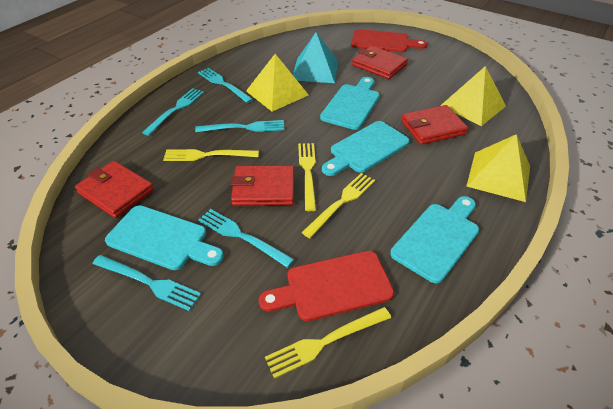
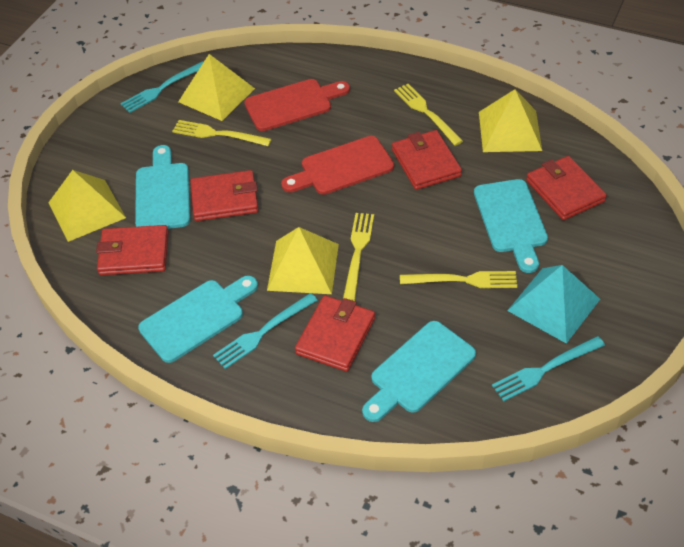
red wallet: [75,161,154,218] [231,165,294,206] [352,46,408,79] [401,105,468,145] = 4 -> [96,225,169,275] [190,170,258,221] [295,295,375,372] [392,130,462,190] [526,156,607,220] = 5
turquoise fork: [93,255,201,311] [142,88,204,136] [195,120,284,132] [198,68,253,103] [198,209,294,268] = 5 -> [120,61,204,113] [213,293,318,369] [492,336,605,401] = 3
yellow pyramid: [246,54,309,112] [440,66,506,126] [467,134,530,202] = 3 -> [48,170,126,242] [178,54,255,121] [267,227,339,294] [479,89,542,152] = 4

